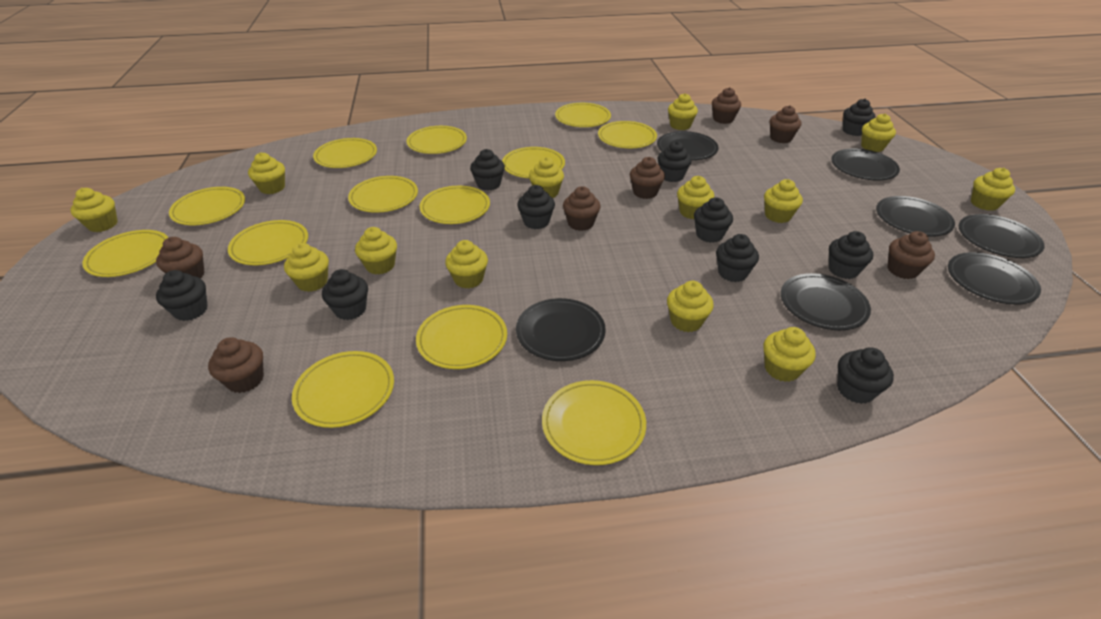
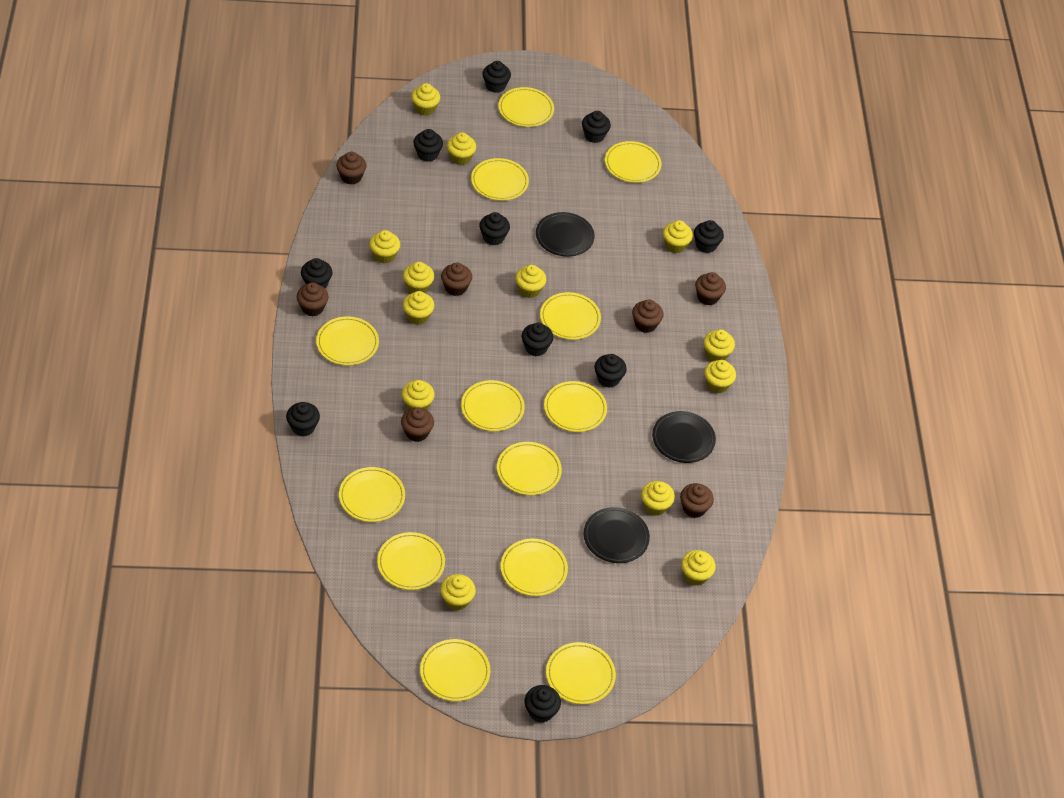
black plate: [516,298,606,361] [657,131,718,160] [781,273,871,330] [831,148,900,181] [876,196,955,237] [948,252,1041,305] [959,214,1045,258] = 7 -> [536,212,595,257] [584,507,650,563] [652,411,716,463] = 3

